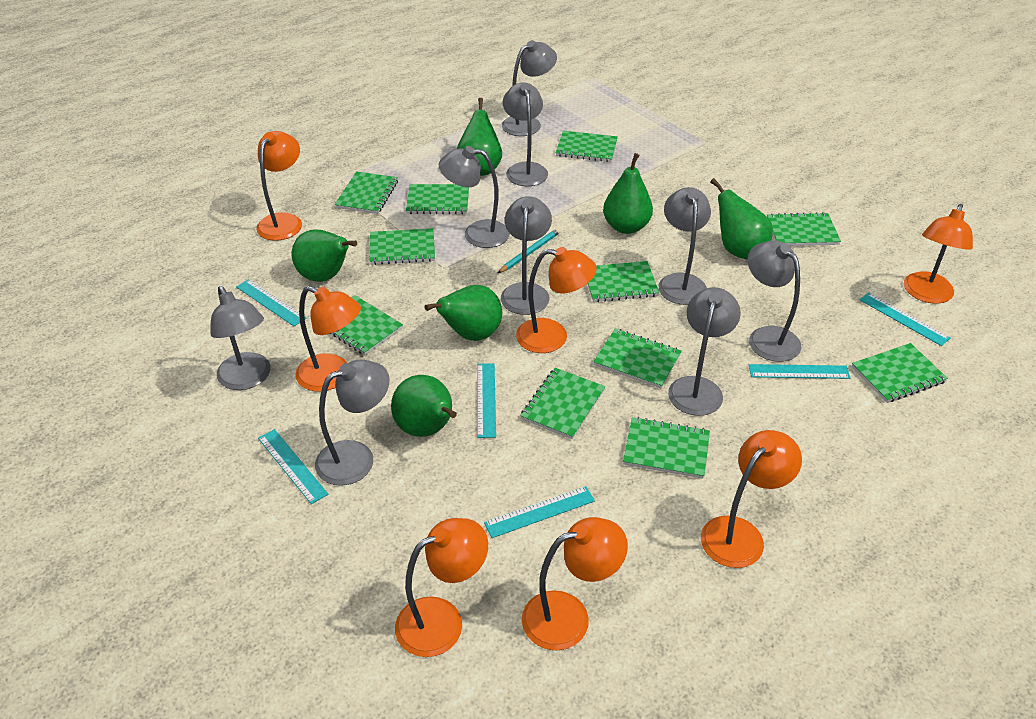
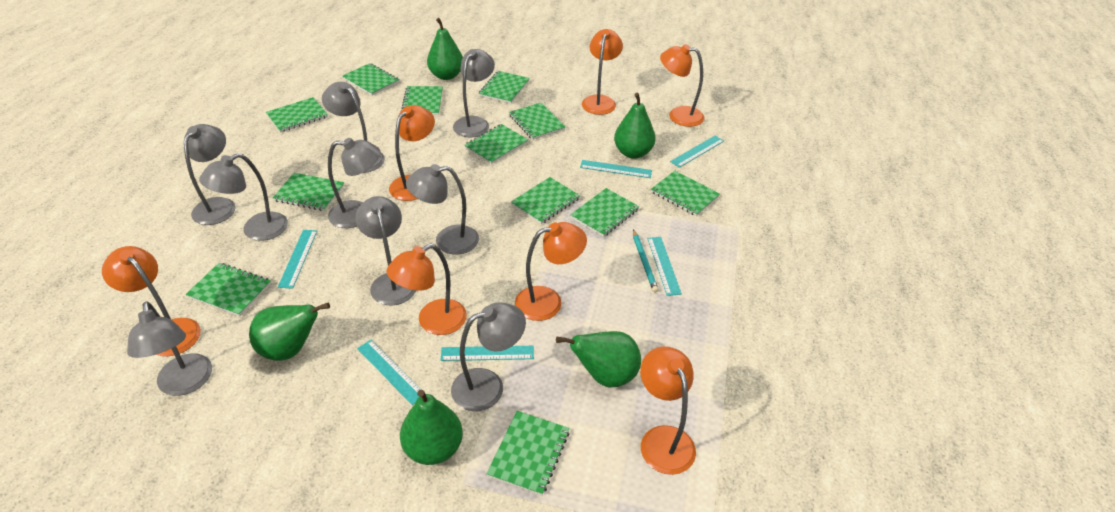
green notebook: [330,295,403,355] [335,171,398,214] [370,228,435,265] [406,184,469,214] [520,368,606,439] [556,130,618,162] [588,261,659,302] [593,329,681,388] [623,417,710,479] [767,212,841,246] [852,343,948,403] = 11 -> [185,263,271,316] [266,97,328,133] [273,173,344,211] [342,63,399,96] [401,86,443,115] [464,124,528,164] [478,71,530,104] [486,411,570,496] [509,103,565,140] [511,177,580,224] [570,188,639,237] [651,171,720,216] = 12
green pear: [292,229,357,282] [391,375,457,437] [424,285,502,341] [457,98,502,176] [603,153,653,234] [710,178,773,259] = 6 -> [249,303,330,361] [400,390,463,465] [427,18,463,80] [556,331,641,388] [614,93,656,159] = 5

